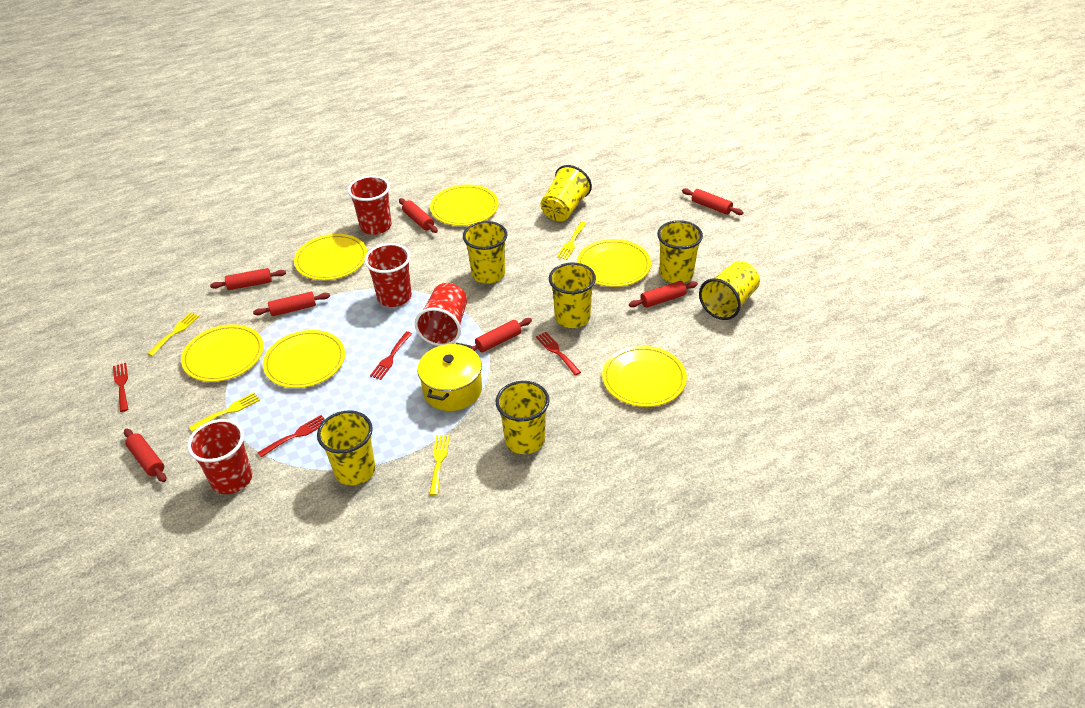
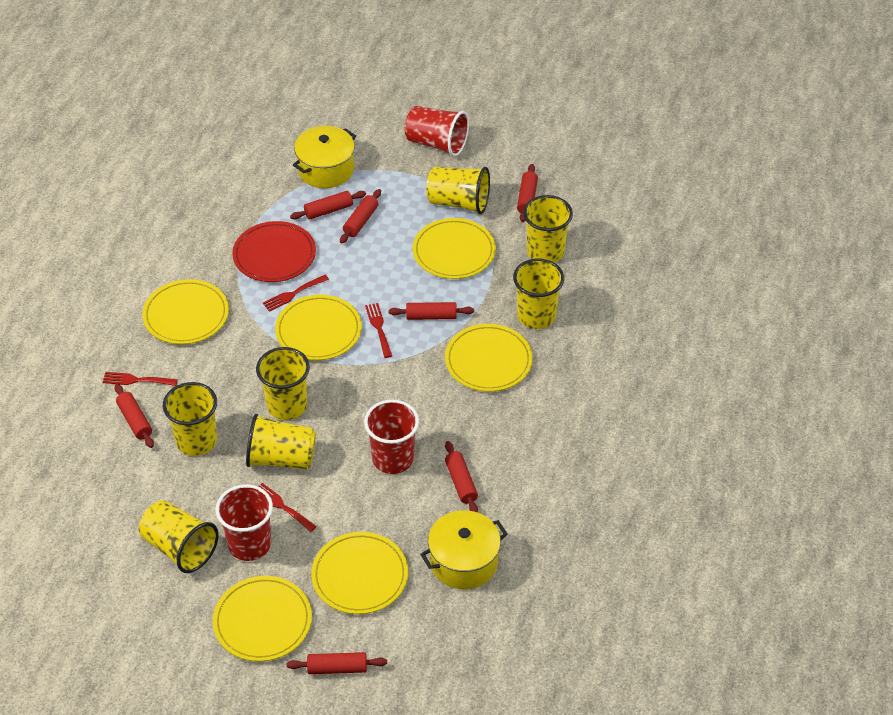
red cup: [187,419,252,494] [348,176,392,235] [364,243,412,307] [415,283,467,346] = 4 -> [216,484,273,561] [364,400,419,474] [405,106,469,156] = 3
red plate: none = 0 -> [232,221,316,282] = 1
yellow fork: [147,312,199,356] [189,392,260,432] [429,435,450,496] [557,222,586,260] = 4 -> none = 0
yellow pot: [417,343,482,411] = 1 -> [293,126,356,188] [420,510,508,589] = 2

